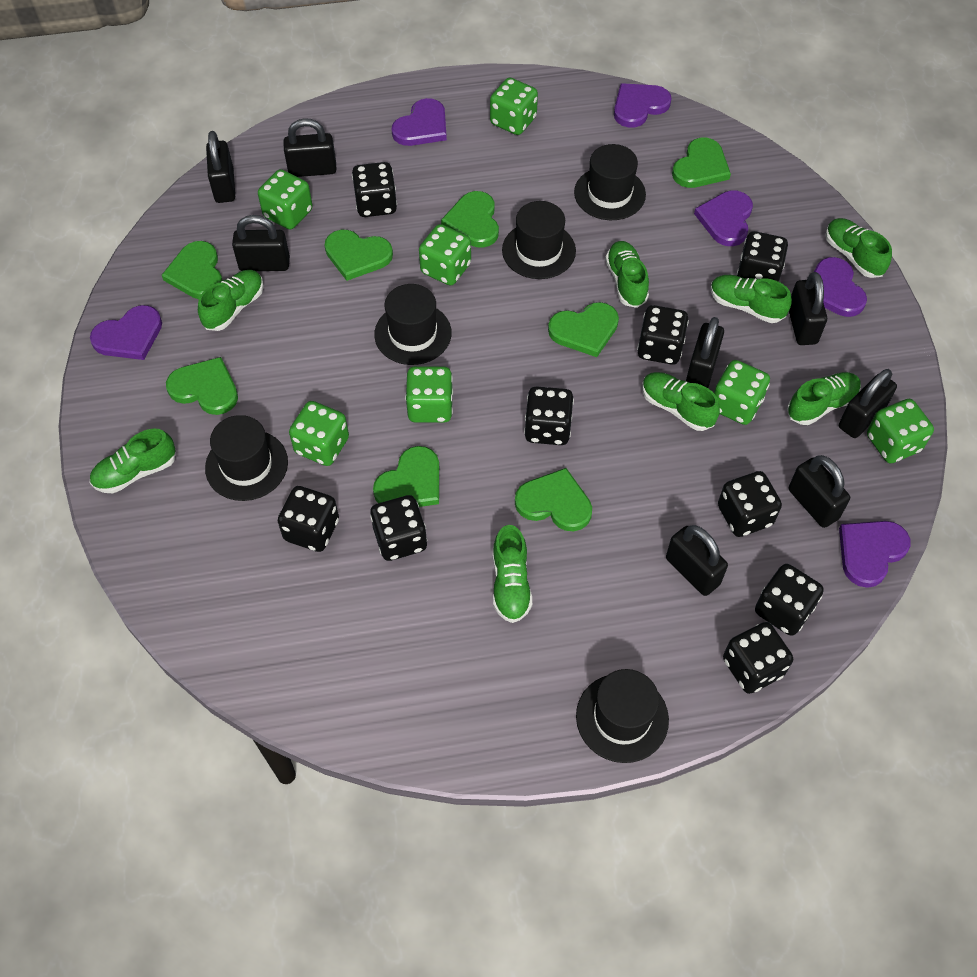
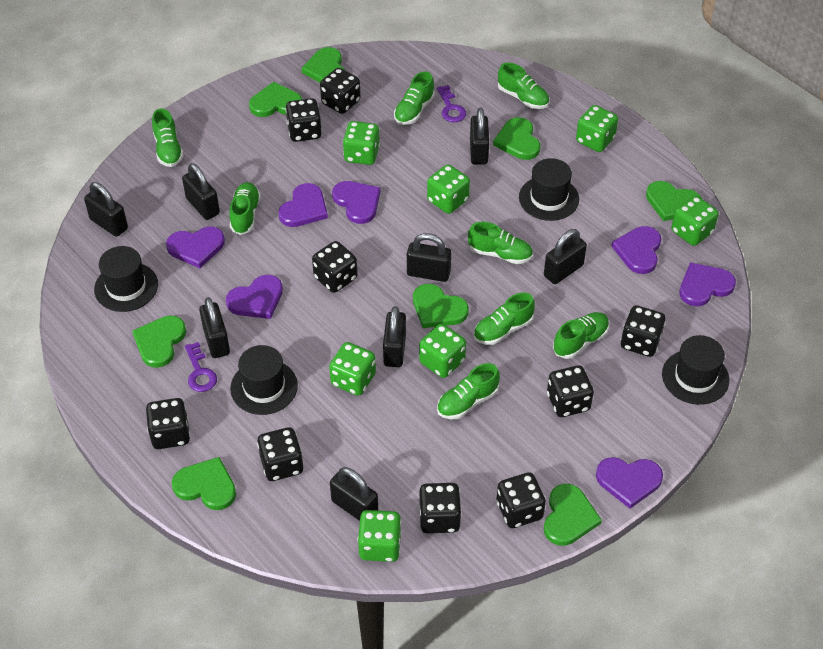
black hat: [205,415,288,501] [374,284,452,365] [502,201,576,279] [574,144,646,220] [576,669,669,763] = 5 -> [94,246,158,312] [230,345,298,415] [519,158,579,221] [662,335,729,405] = 4
purple heart: [90,305,162,360] [392,98,447,146] [614,83,672,128] [694,190,753,246] [814,257,867,317] [839,521,910,588] = 6 -> [166,227,225,268] [226,275,283,319] [278,183,328,227] [332,181,381,224] [596,457,663,509] [611,226,661,274] [679,262,736,307] = 7
purple key: none = 0 -> [185,342,217,392] [437,85,466,122] = 2

